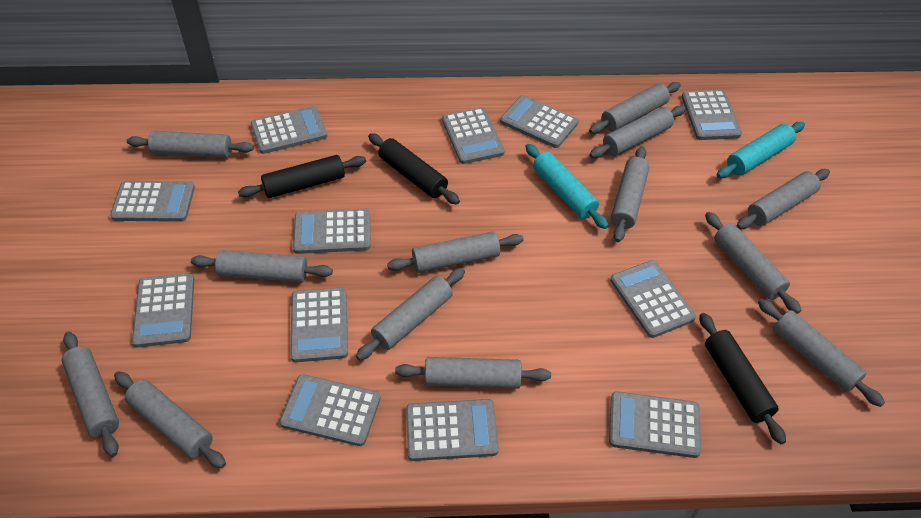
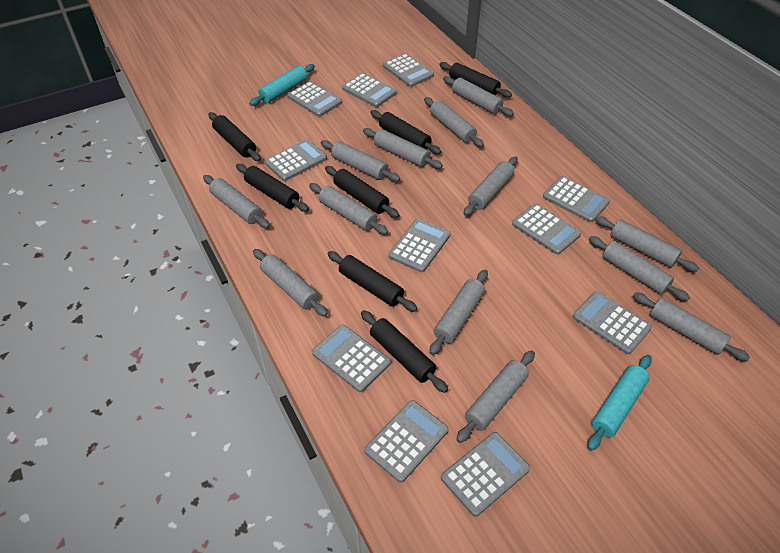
black rolling pin: [238,155,366,198] [368,133,460,205] [700,313,786,444] = 3 -> [208,112,261,161] [236,164,309,212] [325,166,399,218] [328,251,418,312] [361,310,448,393] [370,110,441,154] [439,62,512,98] = 7
grey calculator: [110,181,195,222] [132,273,194,347] [251,106,328,154] [279,374,381,446] [290,288,348,362] [293,209,371,254] [406,399,499,461] [442,107,505,164] [500,95,578,148] [609,391,701,458] [610,260,696,338] [681,90,742,140] = 12 -> [265,139,327,181] [287,81,342,117] [312,324,391,392] [342,73,397,107] [364,400,449,483] [383,53,434,87] [388,218,451,272] [441,432,530,517] [512,204,581,255] [543,176,610,222] [573,291,652,354] = 11

